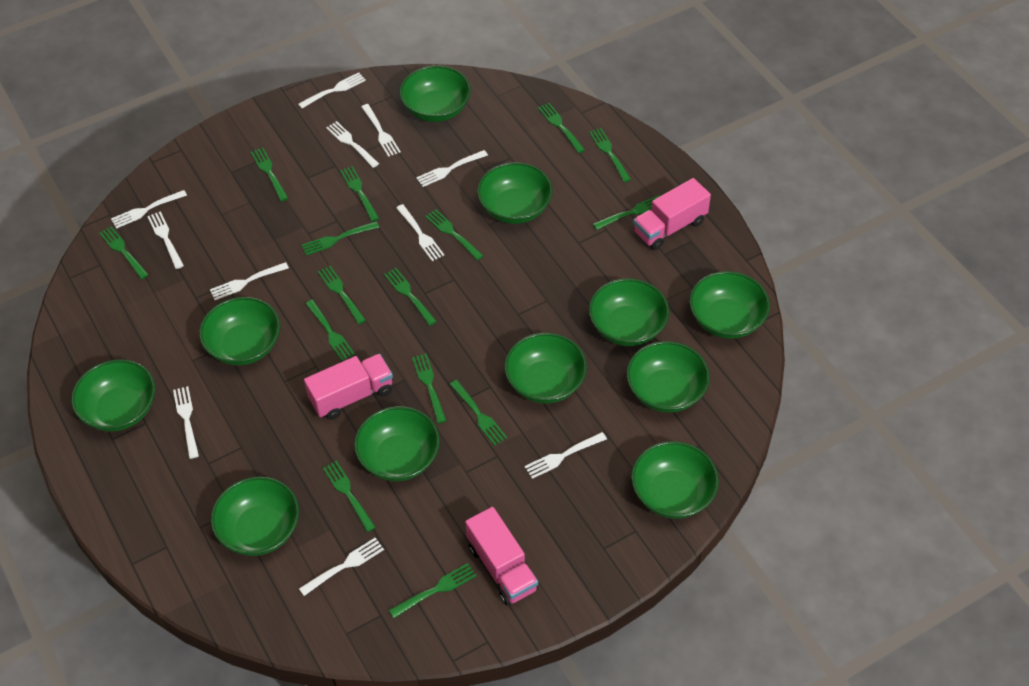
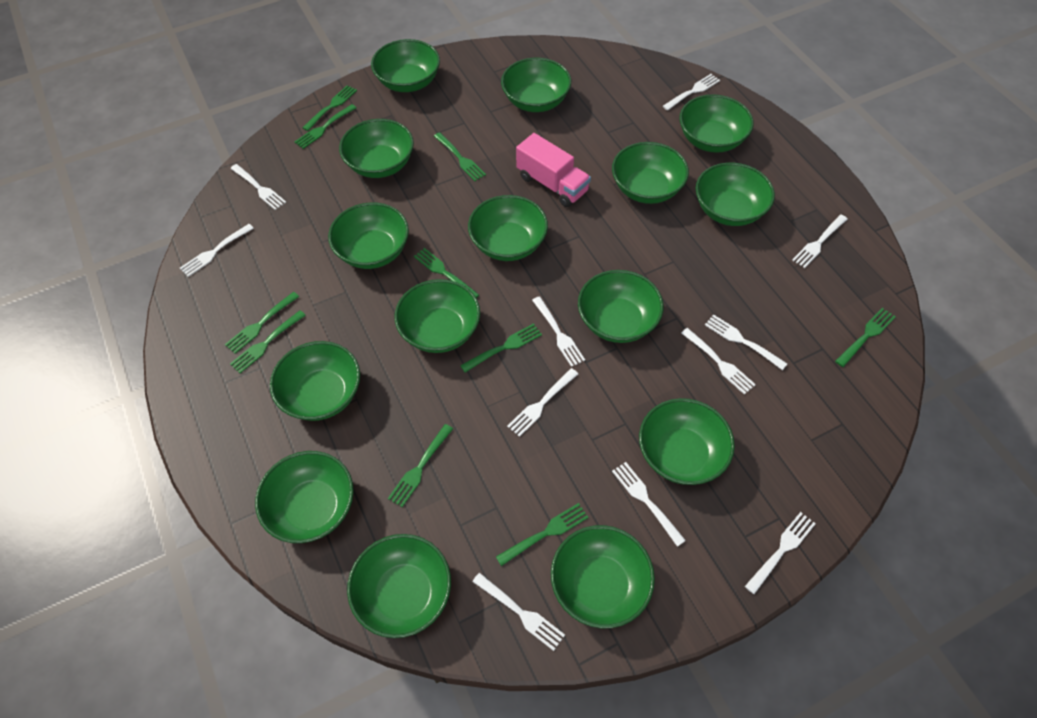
green bowl: [72,360,155,432] [199,297,280,365] [211,477,299,556] [354,406,440,481] [400,66,471,122] [477,162,553,224] [505,333,587,403] [589,278,669,346] [627,341,710,413] [631,441,719,519] [690,271,770,339] = 11 -> [255,451,354,543] [270,341,360,421] [328,202,409,269] [339,119,414,178] [347,534,451,638] [371,39,440,92] [395,279,480,353] [468,195,548,261] [501,58,571,112] [551,525,655,629] [578,270,664,343] [612,142,689,204] [639,398,735,485] [680,94,754,153] [696,163,775,226] = 15
green fork: [99,226,149,279] [251,148,288,201] [302,221,379,256] [305,300,355,361] [318,266,366,324] [323,460,376,532] [340,166,379,222] [384,268,437,326] [389,563,476,618] [412,353,446,424] [425,209,483,260] [449,380,507,446] [538,103,585,153] [589,128,631,182] [593,195,660,230] = 15 -> [225,292,299,354] [230,310,306,373] [295,104,356,149] [303,85,357,131] [388,424,453,507] [414,248,479,298] [434,132,486,181] [460,323,542,372] [496,503,589,566] [835,308,896,367] = 10
pink truck: [304,354,393,420] [465,507,539,605] [633,178,711,250] = 3 -> [516,133,591,207] = 1

